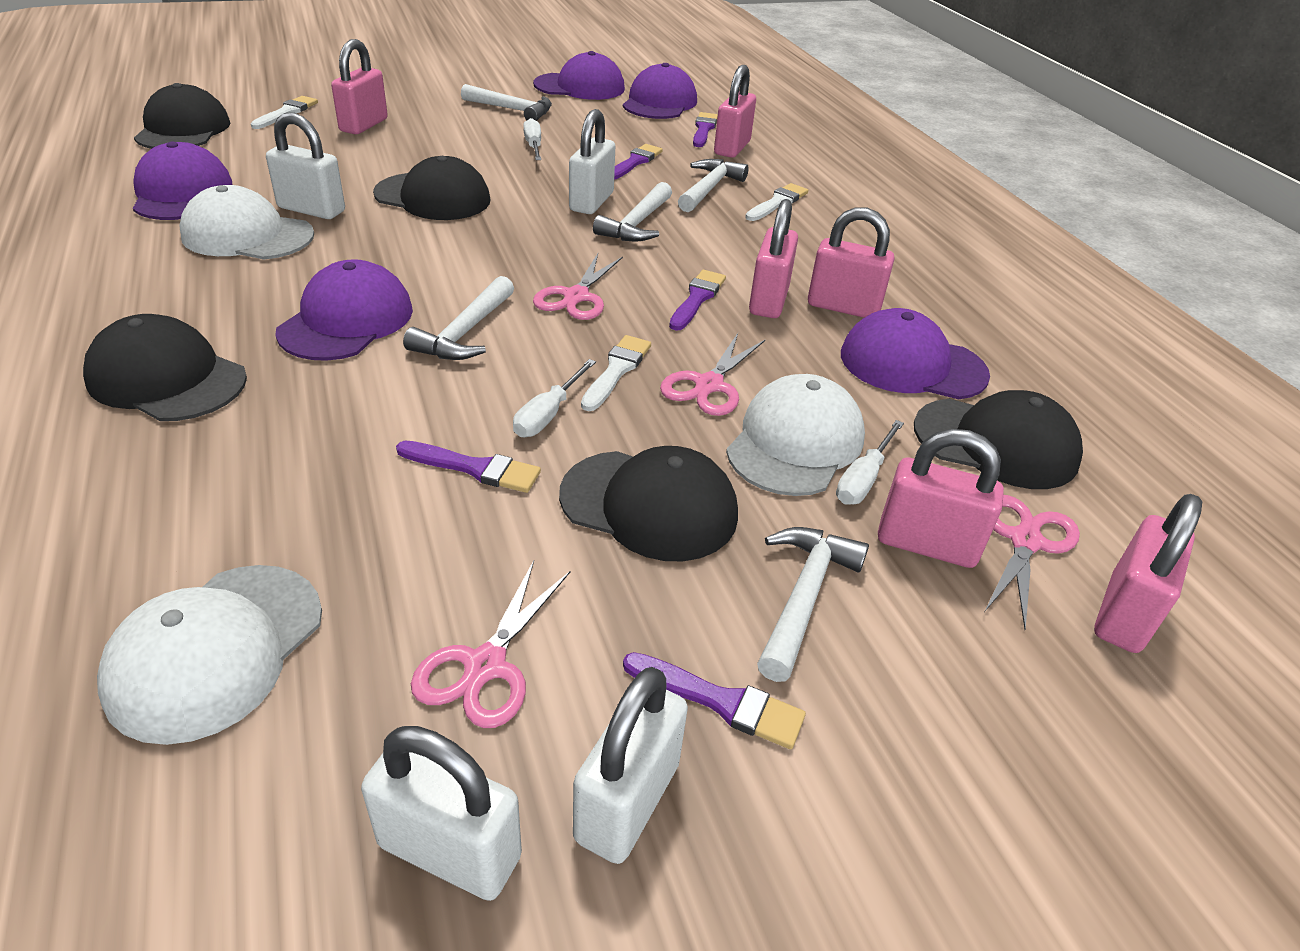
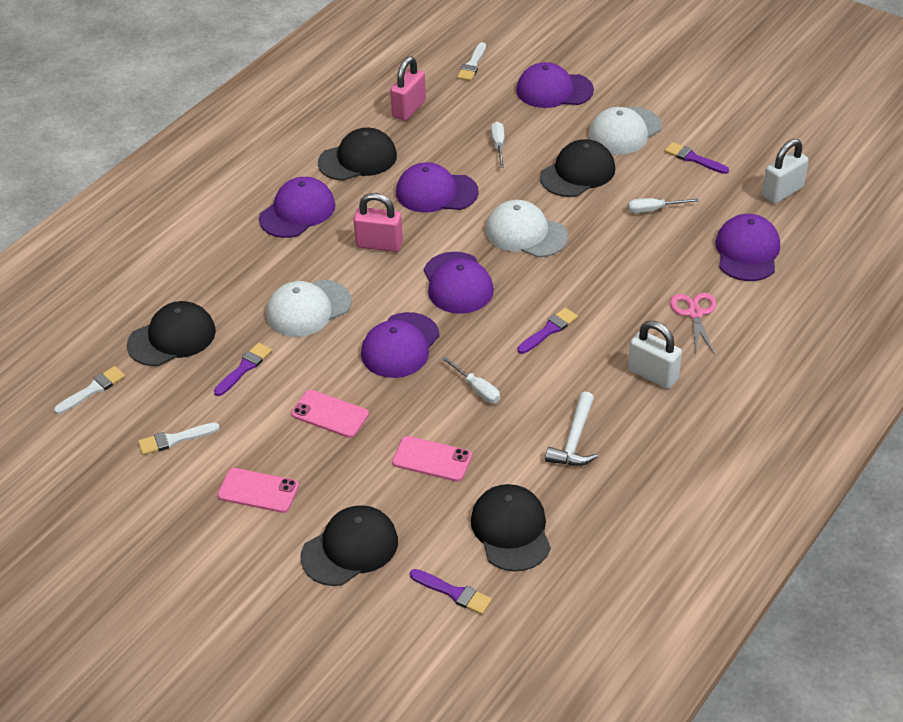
pink padlock: [331,39,388,134] [714,65,756,158] [749,199,798,318] [808,207,895,318] [878,429,1004,568] [1094,494,1202,653] = 6 -> [353,193,403,252] [390,56,426,121] = 2
pink phone: none = 0 -> [217,468,299,513] [291,390,369,438] [392,436,472,482] = 3
pink scissors: [411,560,570,728] [533,254,623,320] [660,333,765,416] [984,495,1080,629] = 4 -> [670,292,716,355] = 1
purple brush: [396,441,541,493] [614,144,663,180] [623,652,806,749] [669,270,726,331] [693,112,718,147] = 5 -> [214,343,272,396] [410,569,492,615] [518,308,578,354] [665,142,729,174] = 4
purple cap: [133,142,232,220] [275,259,413,361] [533,51,625,100] [623,63,697,119] [841,308,990,399] = 5 -> [259,177,335,238] [361,312,440,378] [396,162,479,213] [424,252,494,314] [516,62,594,108] [715,214,780,281] = 6
white hammer: [403,276,514,360] [461,84,552,121] [593,182,672,241] [678,159,749,212] [757,527,869,682] = 5 -> [545,391,598,466] = 1
white padlock: [266,112,345,219] [361,726,522,901] [569,109,615,214] [573,667,688,864] = 4 -> [628,321,682,389] [762,139,809,204] = 2

